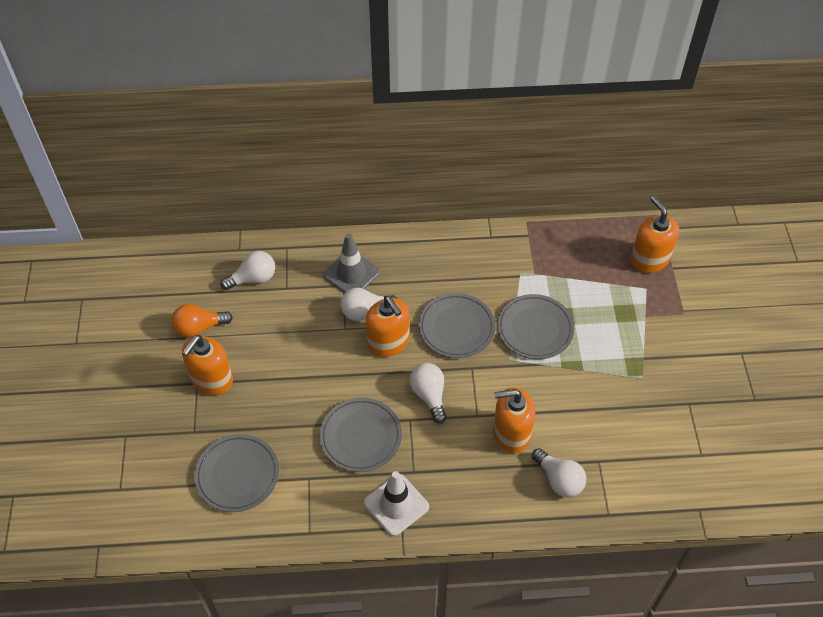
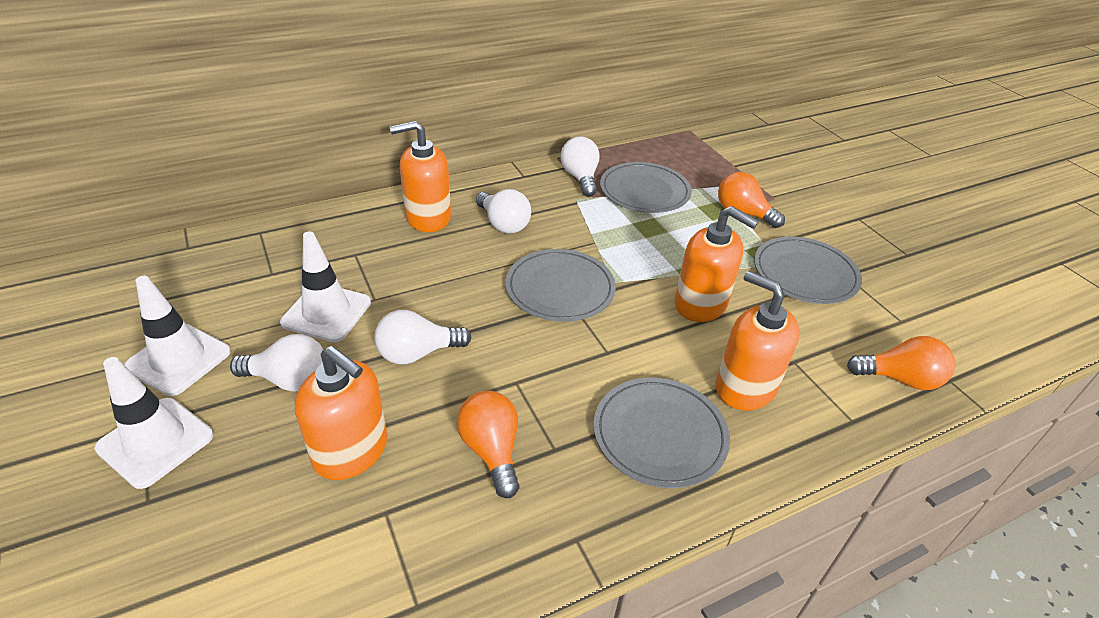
grey traffic cone: [323,233,380,293] = 1 -> none = 0
orange light bulb: [171,304,233,338] = 1 -> [457,391,520,498] [718,172,785,228] [847,336,955,390] = 3
white traffic cone: [364,471,429,536] = 1 -> [94,357,213,489] [124,276,231,396] [280,232,371,342] = 3

